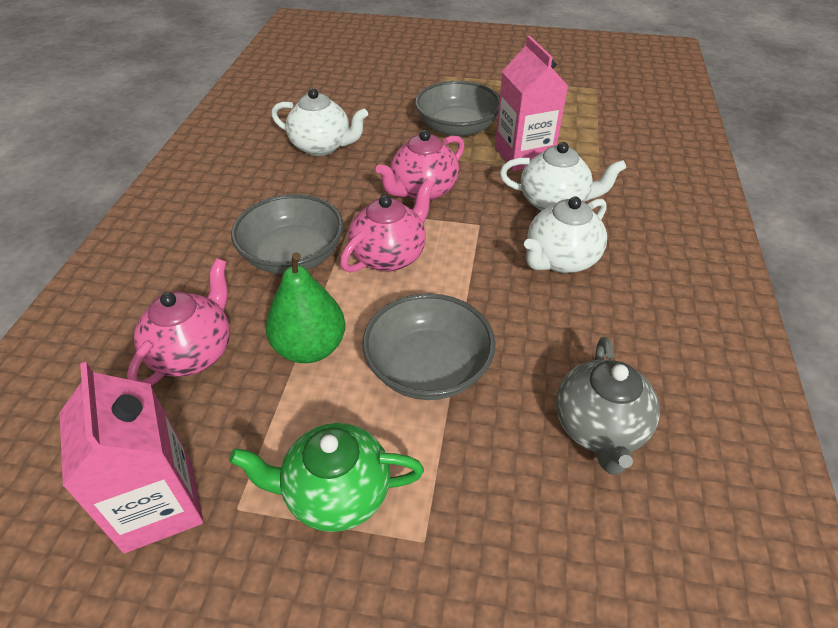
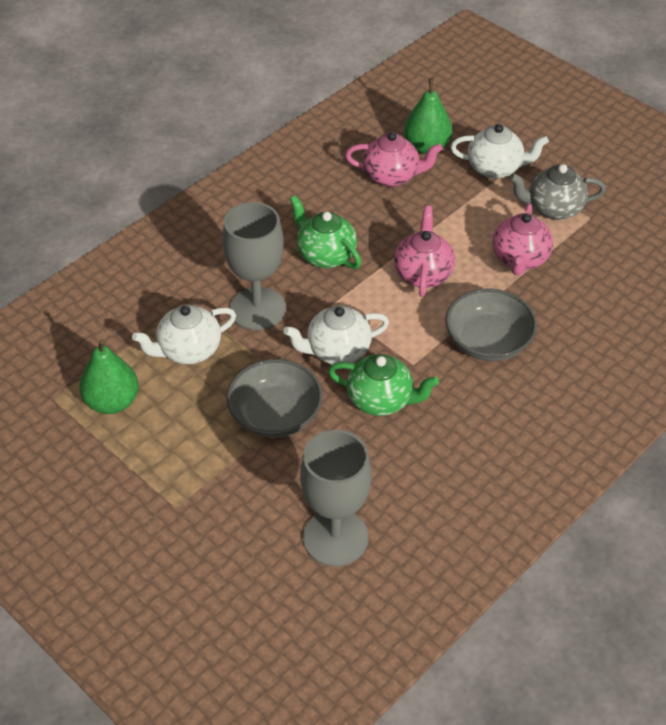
green pear: [265,252,345,363] = 1 -> [79,339,139,414] [404,78,452,154] = 2
green teapot: [229,423,424,532] = 1 -> [290,195,361,269] [328,354,439,416] = 2
grey bowl: [231,194,344,274] [363,293,495,400] [415,81,500,137] = 3 -> [226,359,323,438] [445,288,537,361] = 2
grey goblet: none = 0 -> [223,202,286,330] [300,430,371,566] = 2
pink carton: [60,362,203,553] [495,36,568,171] = 2 -> none = 0

